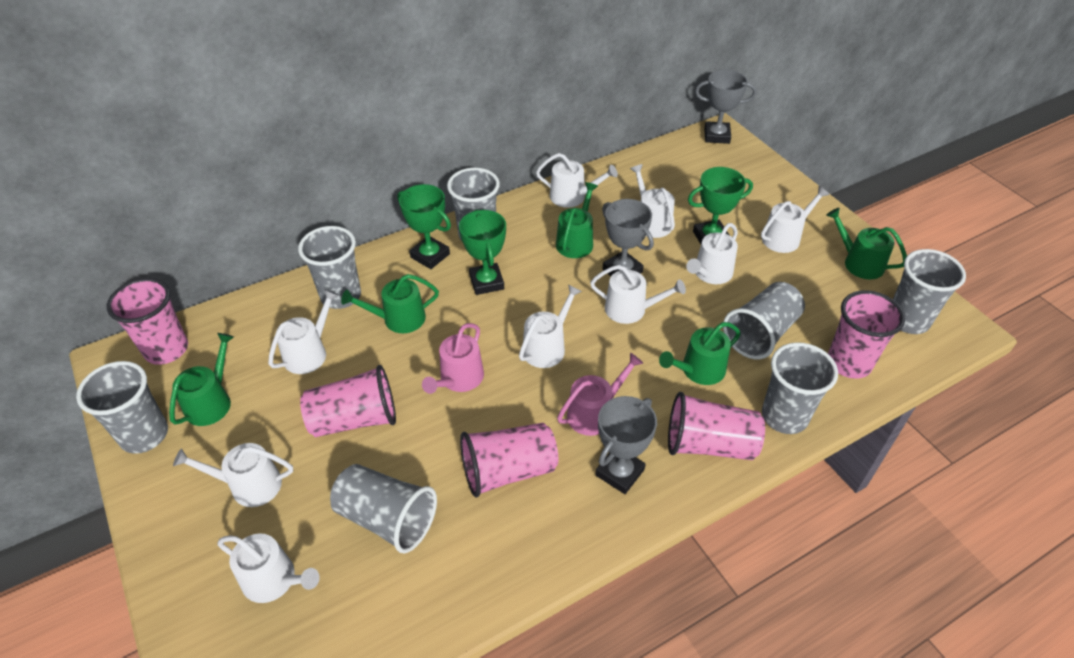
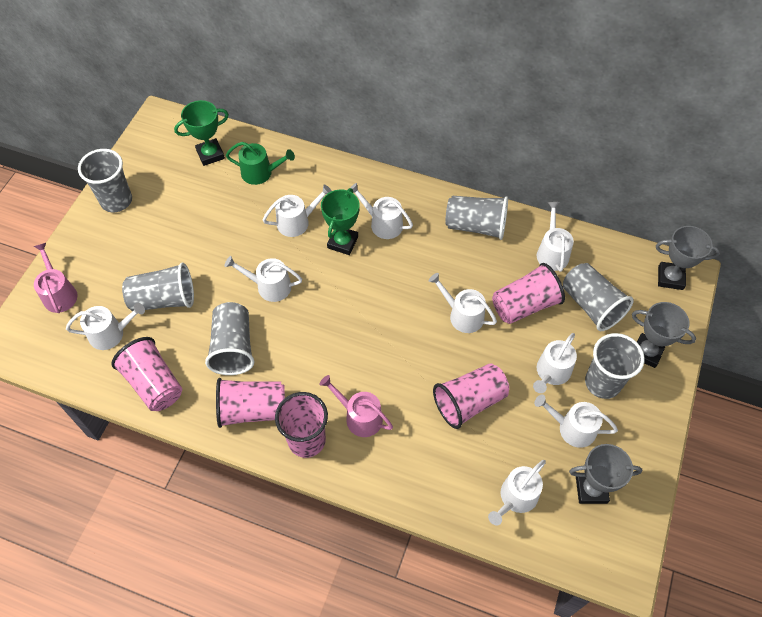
green trophy: [398,184,451,269] [459,209,506,295] [688,167,753,244] = 3 -> [174,100,229,166] [321,188,360,255] = 2
green watering can: [169,333,234,426] [341,274,439,333] [556,182,598,258] [659,322,741,385] [826,208,907,279] = 5 -> [226,142,295,185] = 1
grey cup: [76,361,168,454] [298,226,361,309] [330,464,437,554] [447,168,500,241] [723,282,805,360] [762,342,838,434] [893,249,966,334] = 7 -> [78,149,132,212] [122,263,194,311] [205,302,255,375] [445,196,508,240] [563,263,634,331] [585,333,644,399] = 6

